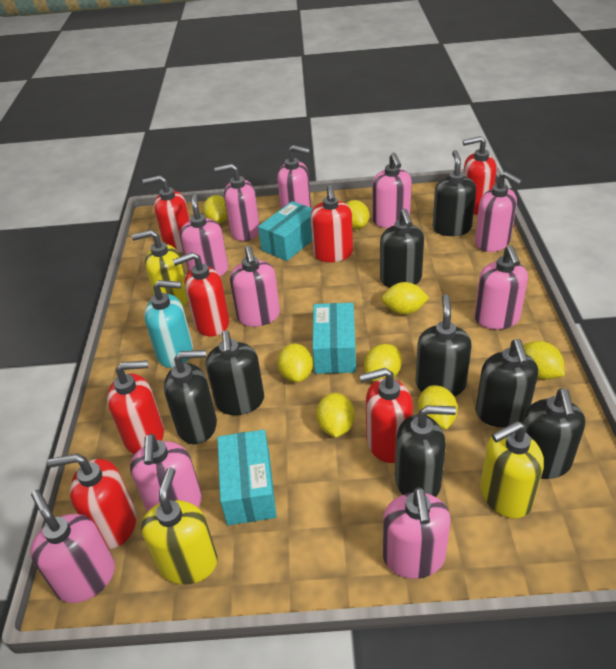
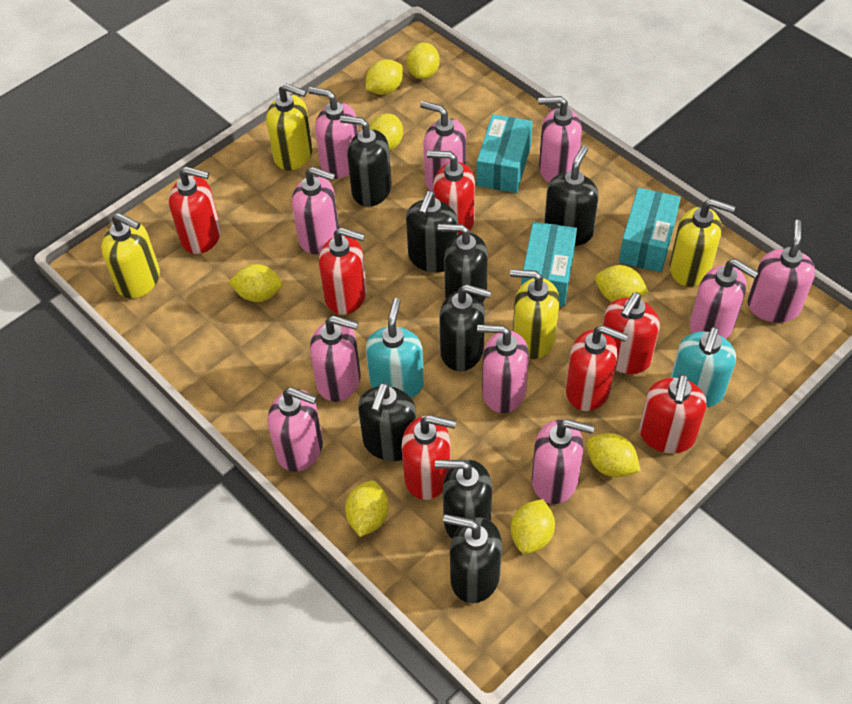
turquoise soap dispenser: [144,280,193,368] = 1 -> [366,298,424,398] [670,327,736,407] = 2
yellow soap dispenser: [131,230,188,307] [141,467,218,585] [480,421,544,519] = 3 -> [101,213,160,299] [266,83,313,170] [510,269,560,359] [670,199,735,287] = 4

